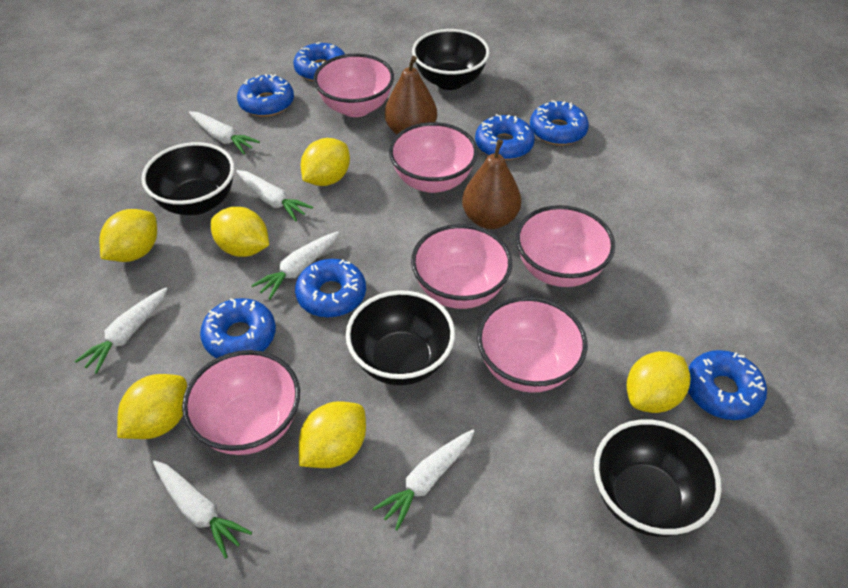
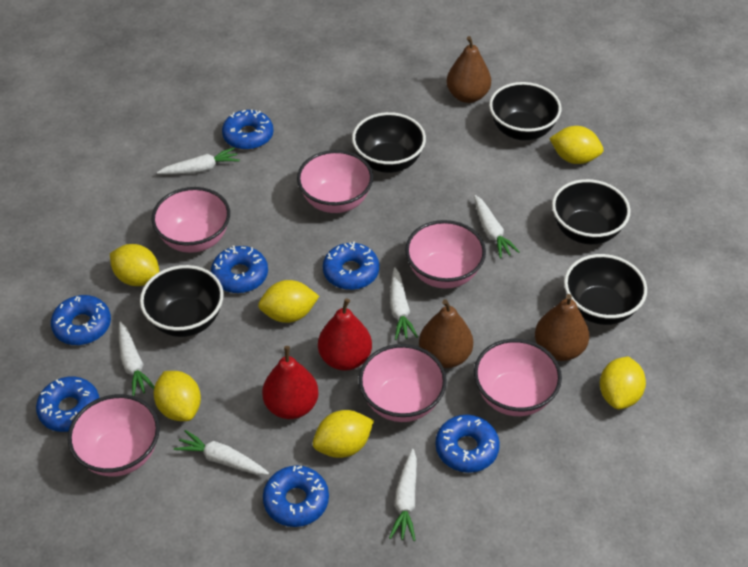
black bowl: [141,142,234,215] [346,290,455,385] [412,29,490,90] [594,419,722,537] = 4 -> [140,265,224,337] [352,112,426,173] [489,82,561,140] [552,179,630,244] [564,254,647,325] = 5
brown pear: [385,56,437,134] [462,139,521,229] = 2 -> [419,299,473,368] [446,36,491,103] [535,294,589,361] = 3
red pear: none = 0 -> [262,346,319,419] [318,298,372,371] = 2

